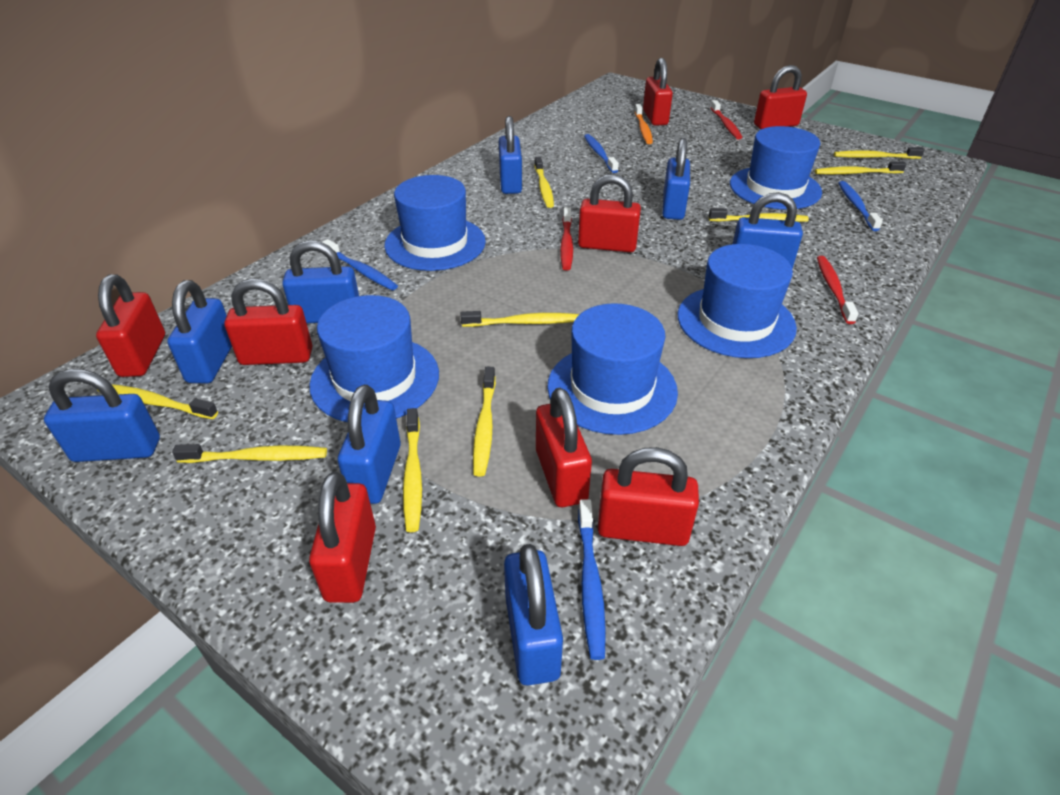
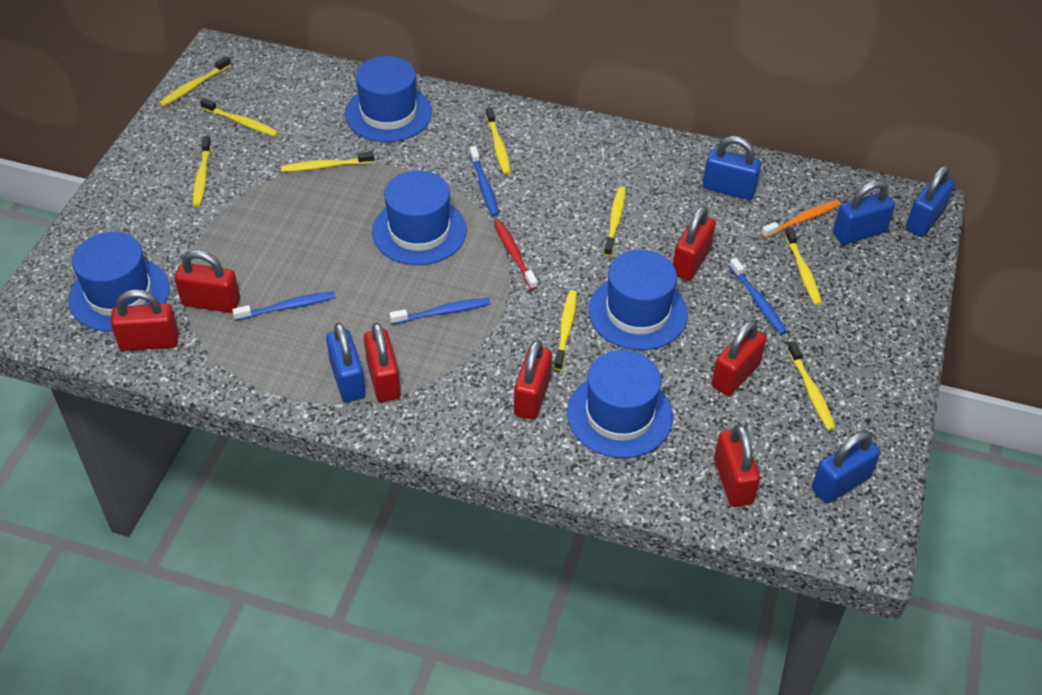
blue padlock: [44,369,160,462] [167,280,232,384] [282,240,359,323] [338,385,401,504] [499,116,522,194] [504,544,563,685] [662,138,690,220] [733,192,803,269] = 8 -> [326,323,366,402] [703,136,761,200] [812,431,880,503] [833,180,895,245] [906,165,955,237] = 5
red padlock: [96,274,165,377] [224,278,312,365] [309,472,376,603] [536,388,592,507] [578,174,641,252] [598,447,699,546] [643,58,673,126] [754,65,807,129] = 8 -> [110,290,179,351] [175,250,240,313] [364,322,401,402] [514,340,552,420] [673,206,716,281] [712,320,766,396] [714,424,760,507] = 7
red toothbrush: [560,207,573,271] [710,100,742,139] [817,256,859,324] = 3 -> [494,220,537,290] = 1

